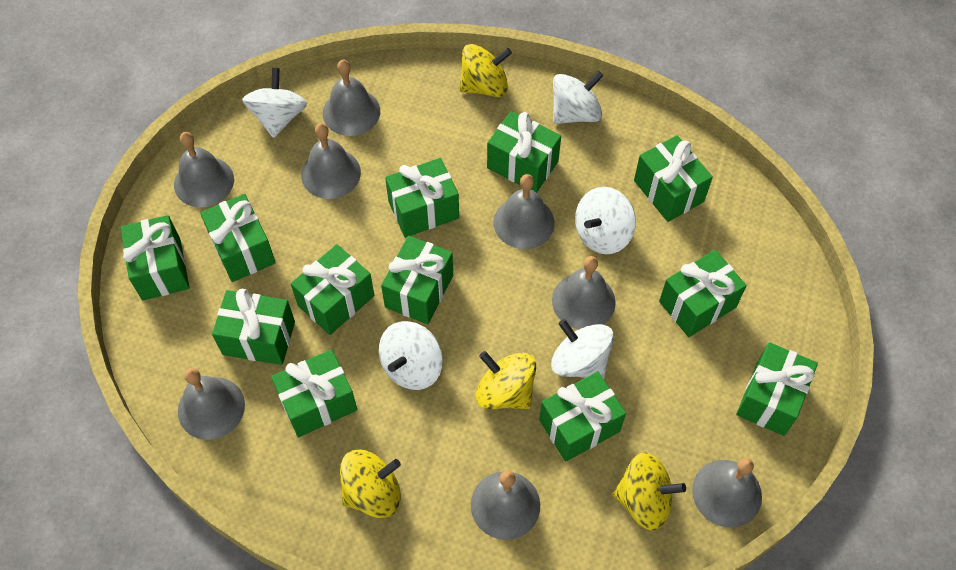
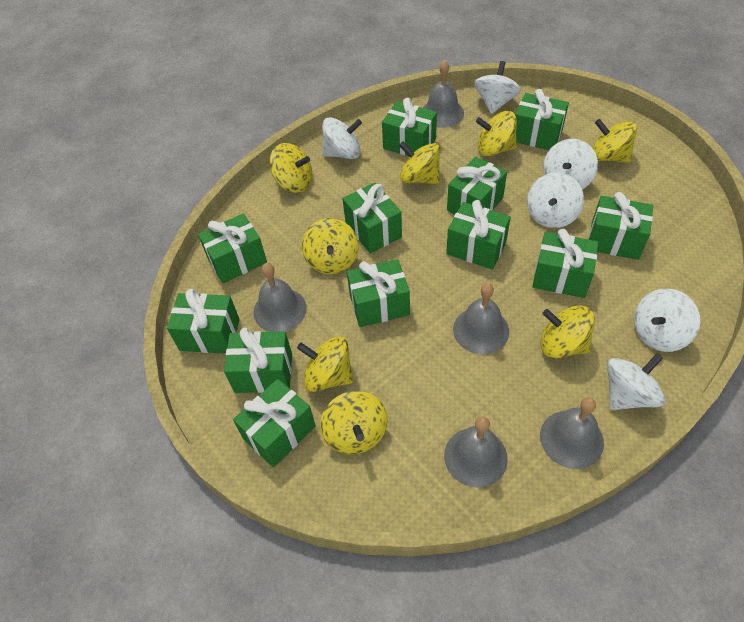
grey bell: [174,132,234,207] [178,368,245,440] [301,123,361,199] [323,60,380,136] [471,471,540,540] [494,174,555,249] [552,256,616,329] [692,458,762,527] = 8 -> [253,263,307,332] [423,60,464,128] [444,416,508,488] [453,283,509,354] [540,397,604,469] = 5
white spinning top: [242,68,307,138] [379,321,443,390] [551,319,614,379] [553,71,603,124] [575,187,636,254] = 5 -> [322,117,362,159] [474,61,521,114] [527,172,584,228] [543,139,598,189] [607,353,665,410] [634,288,700,352] = 6
yellow spinning top: [340,450,401,518] [459,44,512,97] [476,351,536,409] [613,453,686,531] = 4 -> [269,143,312,193] [297,336,353,392] [302,218,358,274] [320,391,388,454] [399,142,440,184] [476,111,517,157] [541,306,595,358] [592,119,637,163] = 8

